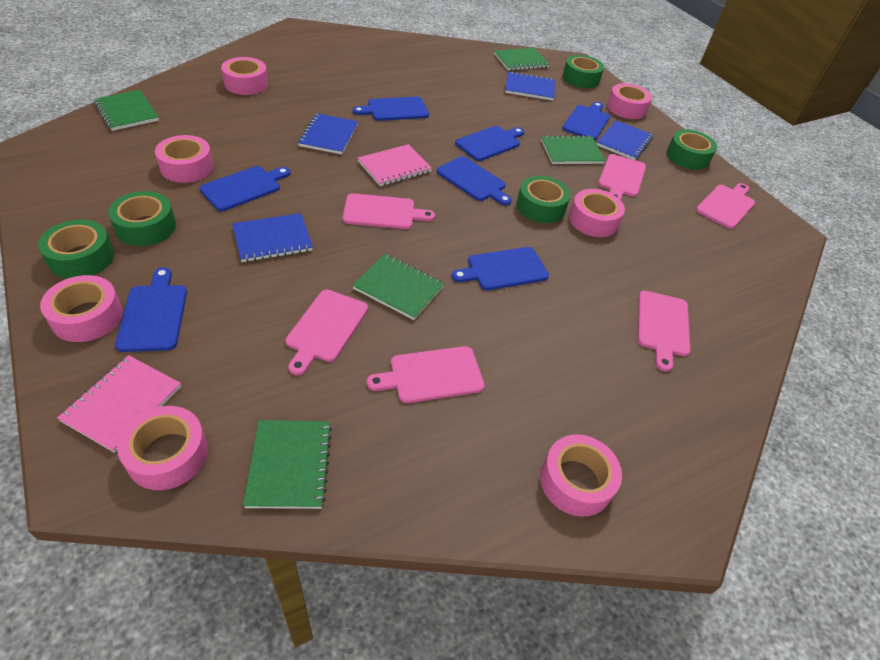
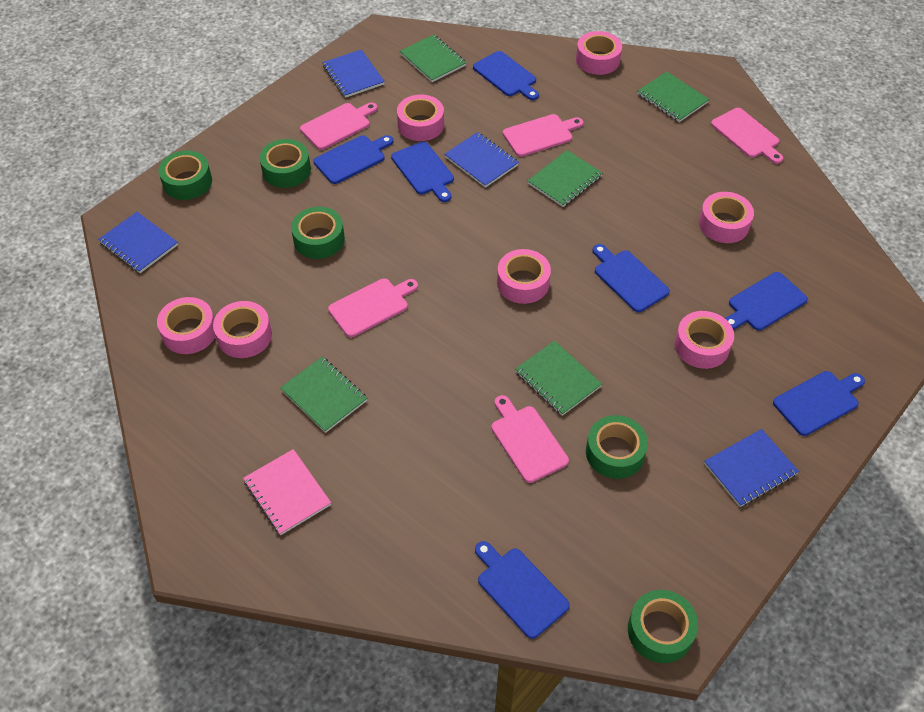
pink cutting board: [286,290,368,375] [343,193,435,229] [367,346,485,403] [598,154,646,200] [638,291,690,372] [696,183,755,229] = 6 -> [300,102,377,150] [328,278,418,337] [491,395,569,483] [503,114,583,157] [711,108,783,164] = 5
pink notebook: [57,355,181,453] [358,144,432,186] = 2 -> [243,449,331,535] = 1

